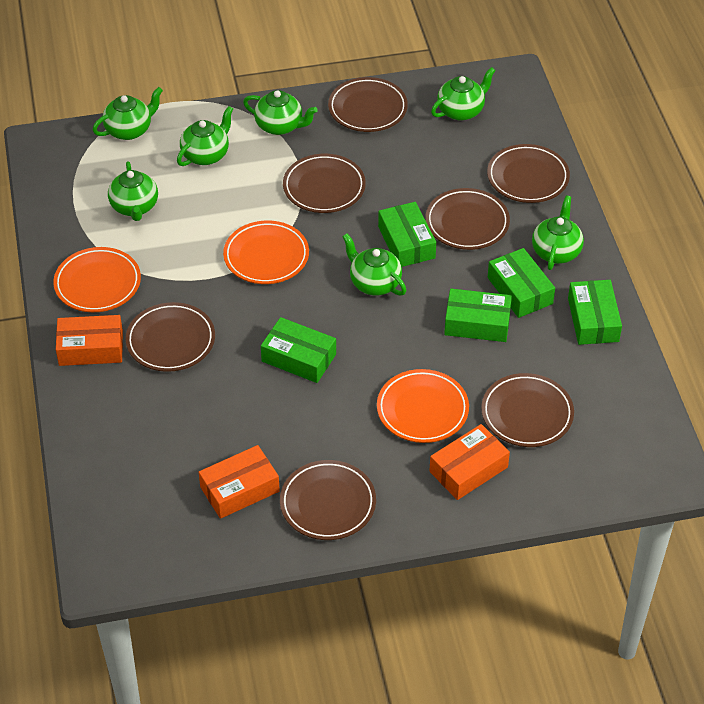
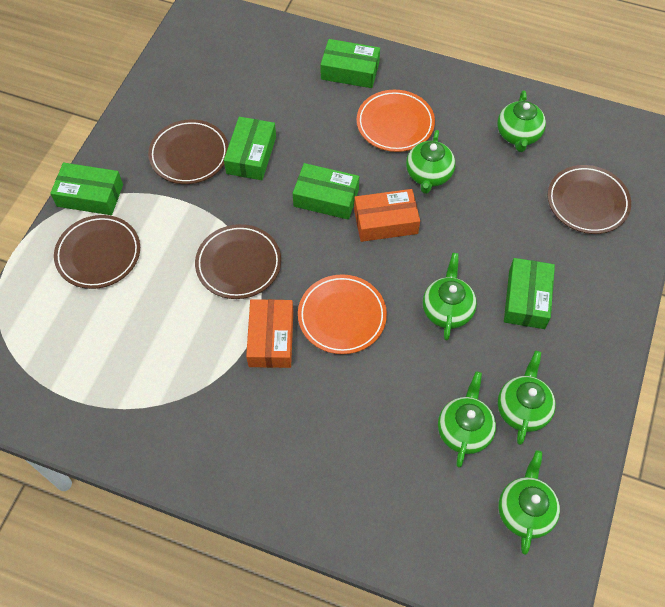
brown plate: [126,302,215,372] [280,460,376,540] [283,154,366,213] [328,77,408,132] [426,188,510,250] [481,373,574,447] [487,144,570,203] = 7 -> [54,215,140,289] [148,119,228,184] [195,224,281,299] [548,165,631,234] = 4
green teapot: [92,87,163,140] [108,161,158,221] [177,106,233,166] [243,90,318,135] [342,233,406,296] [431,67,496,121] [532,196,584,270] = 7 -> [406,130,455,194] [423,253,477,340] [438,371,496,468] [497,90,546,152] [498,351,556,445] [499,450,560,555] = 6
orange box: [56,315,123,366] [199,445,280,519] [429,424,510,500] = 3 -> [246,299,293,368] [354,189,420,242] = 2
orange plate: [53,247,141,312] [223,221,309,284] [377,369,469,443] = 3 -> [298,274,387,354] [356,90,435,152] = 2

